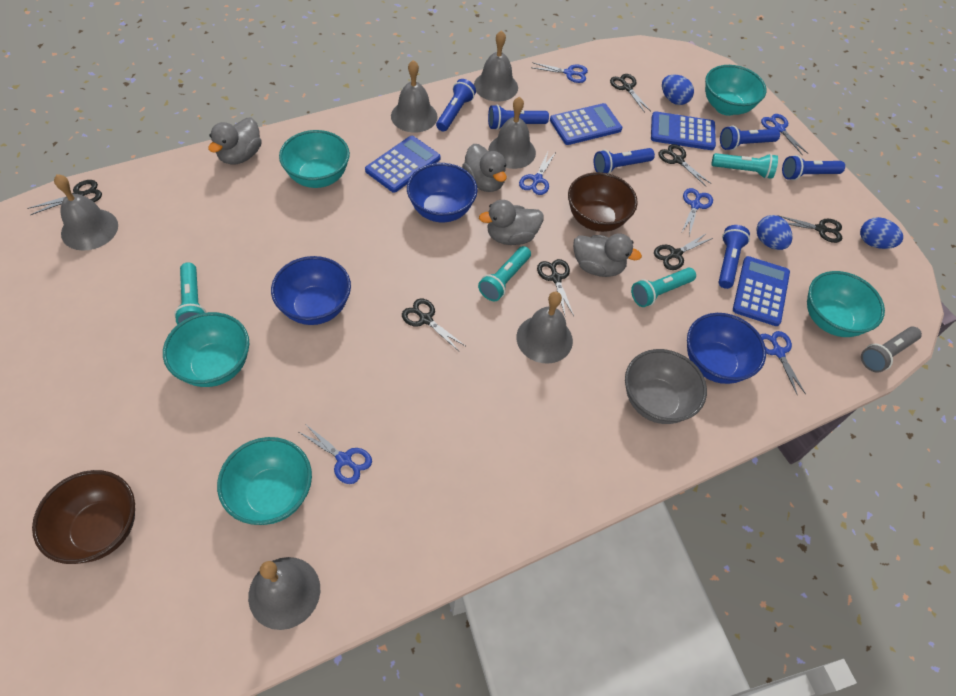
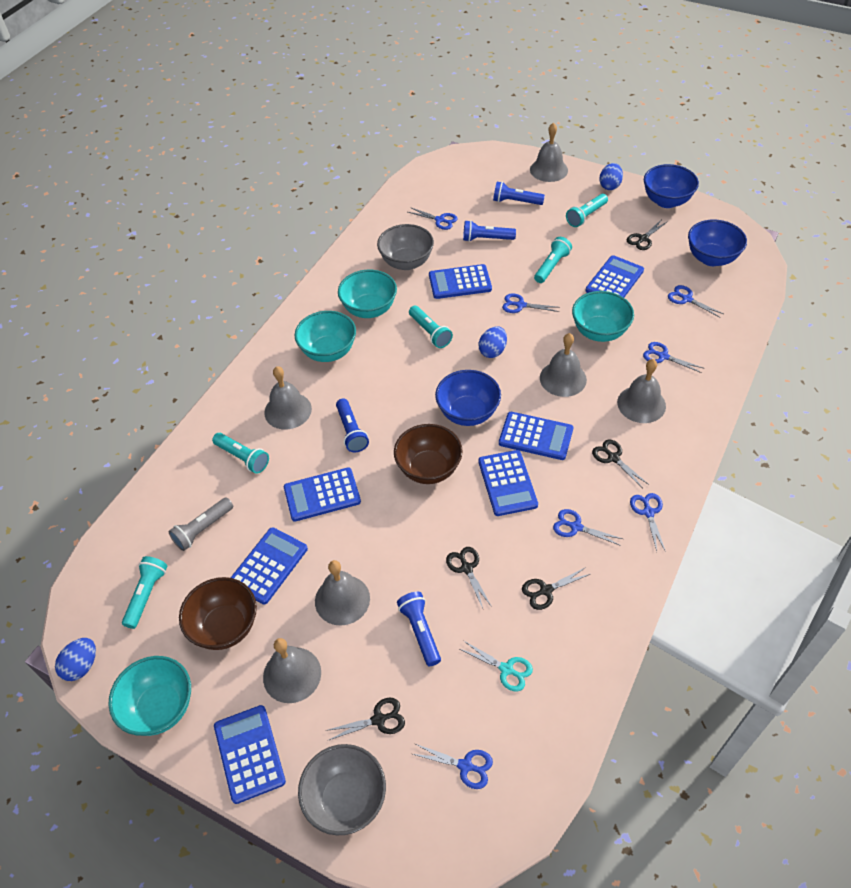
black scissors: [27,180,102,215] [402,299,465,351] [537,259,574,316] [610,74,651,113] [654,233,713,270] [659,144,712,186] [778,215,842,243] = 7 -> [325,698,405,740] [446,547,492,608] [522,567,590,610] [592,439,649,487] [627,219,668,250] = 5
blue calculator: [365,136,441,193] [550,103,622,145] [651,111,716,150] [733,256,790,326] = 4 -> [214,705,286,804] [230,527,308,605] [284,467,361,522] [429,264,492,299] [478,450,538,516] [499,412,573,460] [585,255,644,298] = 7
blue flashlight: [436,79,476,132] [488,105,549,130] [594,148,655,174] [719,225,750,289] [720,126,780,150] [782,155,845,180] = 6 -> [336,398,369,452] [397,592,441,666] [463,220,516,242] [493,182,545,205] = 4
blue scissors: [299,425,372,484] [519,152,556,195] [532,62,588,83] [682,188,713,236] [760,331,806,396] [761,114,808,154] = 6 -> [408,207,458,230] [413,744,493,789] [502,294,560,313] [553,509,623,546] [630,493,666,552] [643,342,703,373] [668,285,723,317] = 7
grey bowl: [625,349,707,424] = 1 -> [298,744,386,835] [377,224,434,270] = 2
grey duck: [208,118,262,165] [462,144,507,192] [479,200,544,245] [573,233,642,277] = 4 -> none = 0
turquoise bowl: [163,312,249,387] [217,437,312,525] [279,130,350,188] [705,65,767,116] [807,271,885,337] = 5 -> [108,656,191,736] [294,311,356,362] [338,270,397,318] [572,291,634,342] = 4
turquoise flashlight: [174,262,206,325] [478,246,531,301] [631,268,696,307] [711,153,778,179] = 4 -> [122,556,167,629] [212,433,269,474] [409,306,453,348] [534,237,572,283] [566,194,608,227] = 5
turquoise scissors: none = 0 -> [460,640,533,692] = 1

